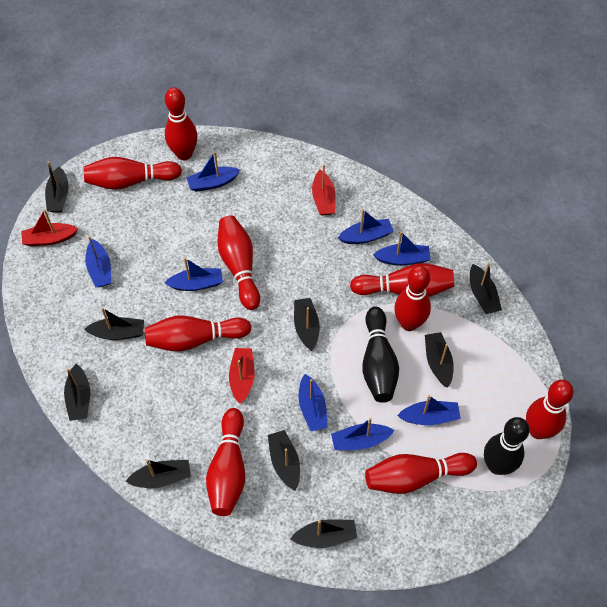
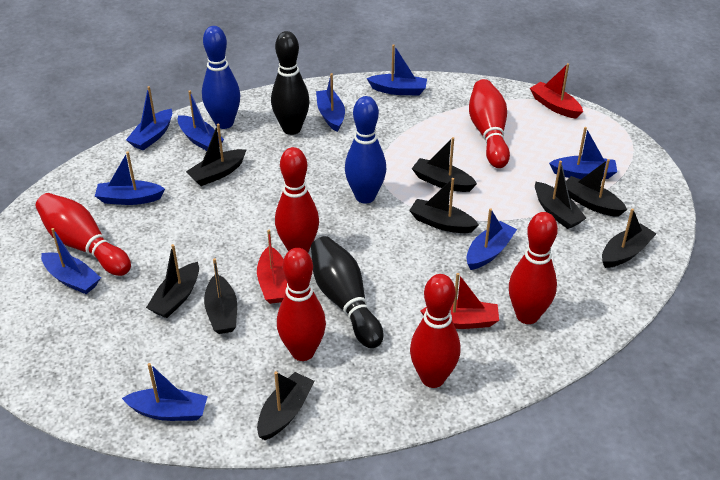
blue boat: [85,236,111,287] [165,258,223,291] [186,152,240,192] [299,374,328,431] [331,418,394,450] [338,209,394,244] [373,231,431,266] [397,395,461,425] = 8 -> [41,228,101,294] [95,152,165,205] [122,363,208,421] [126,86,172,150] [178,90,224,151] [316,73,345,132] [367,44,427,95] [466,208,517,270] [549,127,617,179] = 9
blue bowling pin: none = 0 -> [202,26,241,129] [345,96,386,204] = 2
red bowling pin: [83,157,182,190] [145,316,251,352] [165,87,198,160] [206,408,245,516] [217,215,260,310] [350,263,454,297] [365,453,477,494] [394,266,431,331] [526,380,574,439] = 9 -> [35,193,131,276] [275,147,319,253] [277,248,326,361] [410,274,461,388] [469,79,510,168] [509,212,558,324] = 6

